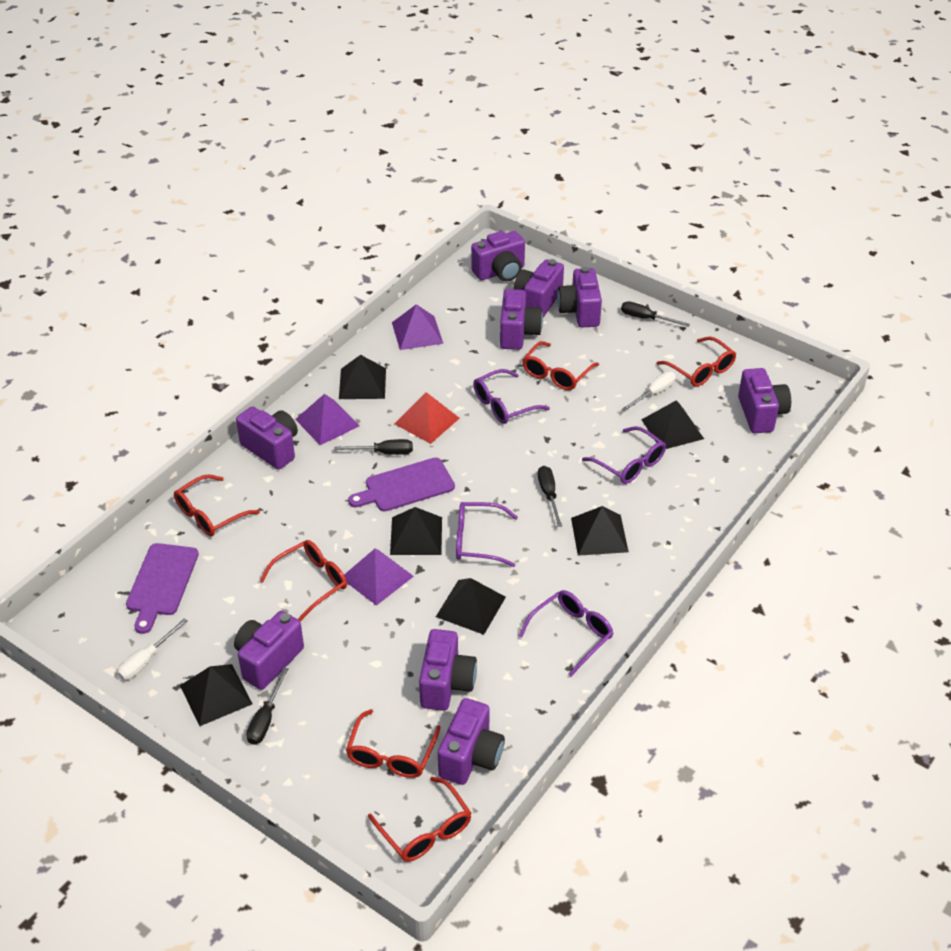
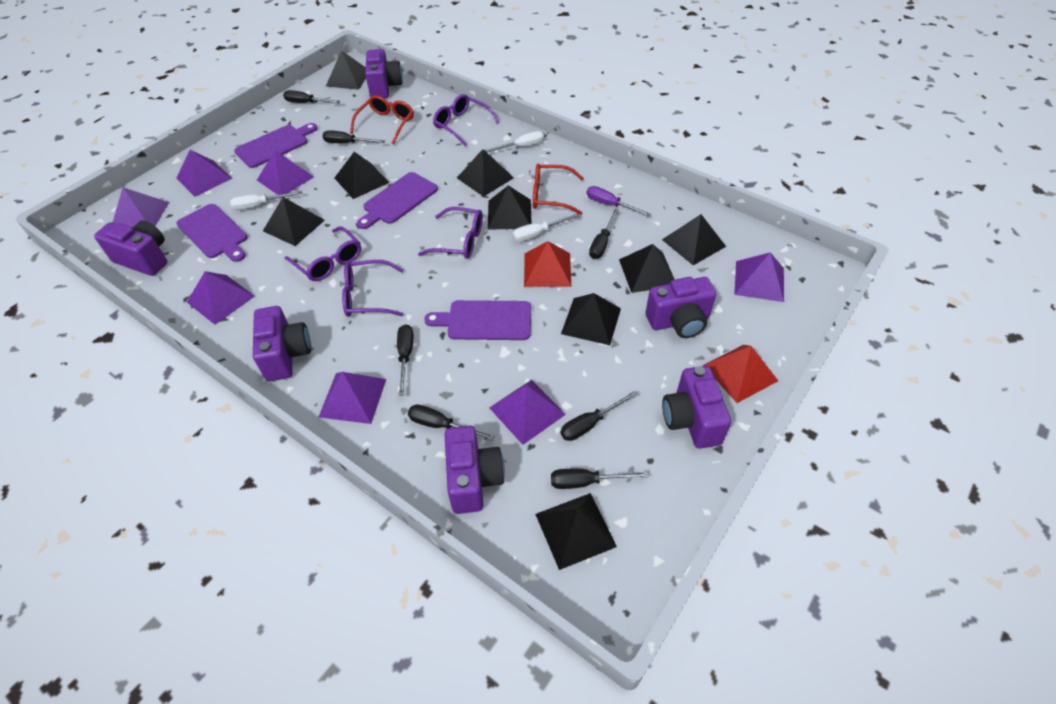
black pyramid: [180,664,253,726] [339,355,386,399] [390,507,442,555] [436,578,506,635] [571,506,629,556] [641,400,704,449] = 6 -> [263,197,325,246] [326,50,366,90] [334,152,390,199] [457,149,514,197] [488,185,532,230] [535,493,617,570] [561,293,621,345] [619,244,675,293] [662,214,726,265] = 9
black screwdriver: [246,668,289,745] [334,439,413,455] [538,466,562,527] [621,301,690,327] = 4 -> [283,90,341,103] [323,130,385,143] [397,324,413,396] [408,405,494,440] [551,469,648,489] [561,391,638,441] [589,209,619,259] = 7
purple camera: [234,611,304,690] [236,407,298,469] [419,629,477,711] [438,698,505,785] [471,231,525,281] [500,289,543,350] [514,259,564,317] [557,266,602,327] [738,368,791,433] = 9 -> [94,220,167,276] [253,306,311,381] [365,49,403,98] [444,425,505,514] [645,277,716,338] [662,366,731,449] = 6
purple cutting board: [126,543,199,634] [348,458,455,512] = 2 -> [176,204,247,262] [234,123,318,168] [357,172,438,229] [424,300,531,340] = 4
purple pyramid: [295,394,360,445] [344,548,414,606] [392,304,443,350] = 3 -> [112,187,169,228] [176,150,232,197] [187,271,255,325] [257,150,314,195] [319,372,386,424] [490,380,566,445] [734,253,784,302] = 7
purple screwdriver: none = 0 -> [586,186,651,216] = 1
red glasses: [174,474,260,536] [260,540,347,621] [346,709,441,778] [368,777,471,862] [523,341,599,390] [656,337,736,387] = 6 -> [350,95,414,145] [533,164,584,215] = 2
red pyramid: [395,392,460,444] = 1 -> [524,241,571,287] [703,345,778,403] = 2
white screwdriver: [117,618,188,680] [621,371,676,412] = 2 -> [230,191,302,210] [485,131,544,152] [512,213,579,242] = 3

